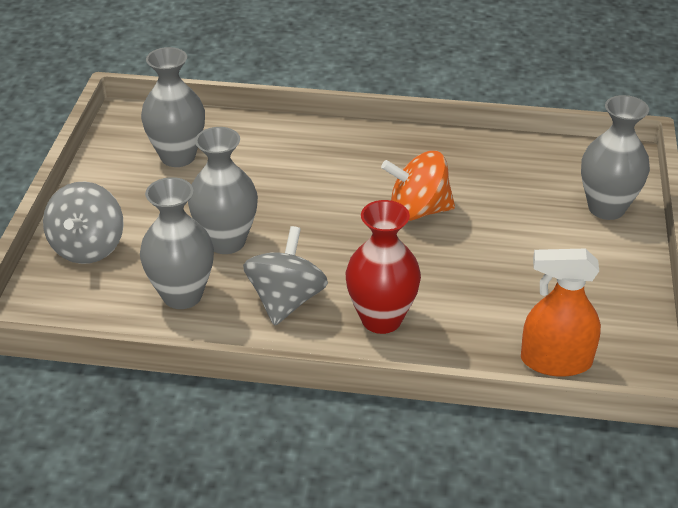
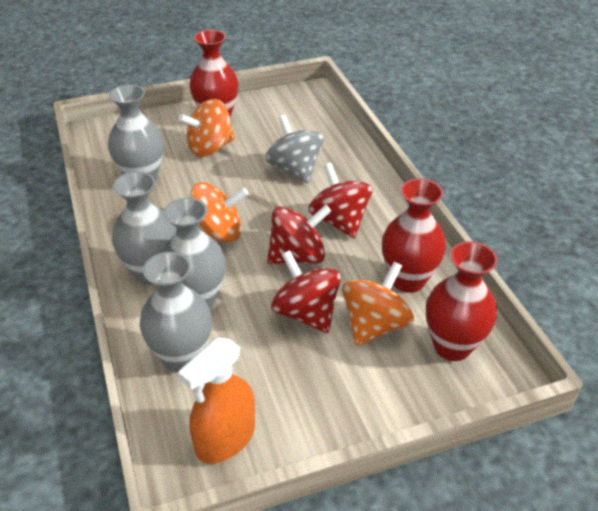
grey spinning top: [43,182,124,264] [243,226,328,326] = 2 -> [265,115,324,183] = 1
orange spinning top: [381,151,455,221] = 1 -> [178,99,235,157] [190,182,249,243] [342,262,414,346] = 3
red spinning top: none = 0 -> [267,204,331,264] [271,250,341,333] [308,163,373,238] = 3
red vase: [346,200,421,334] = 1 -> [189,30,238,117] [382,179,446,293] [426,241,498,361] = 3

